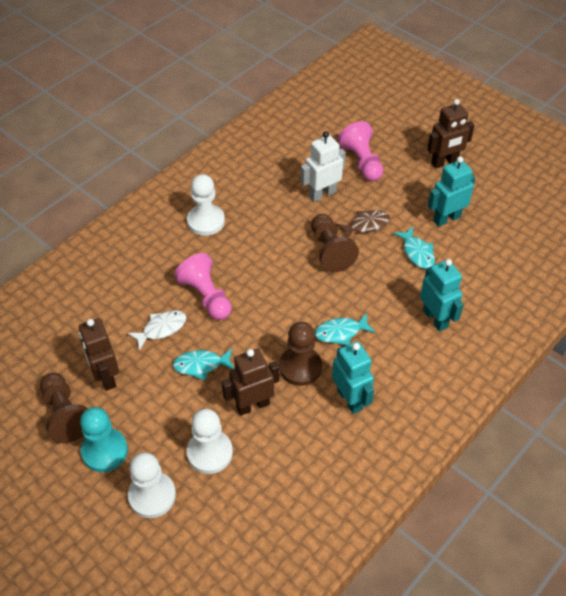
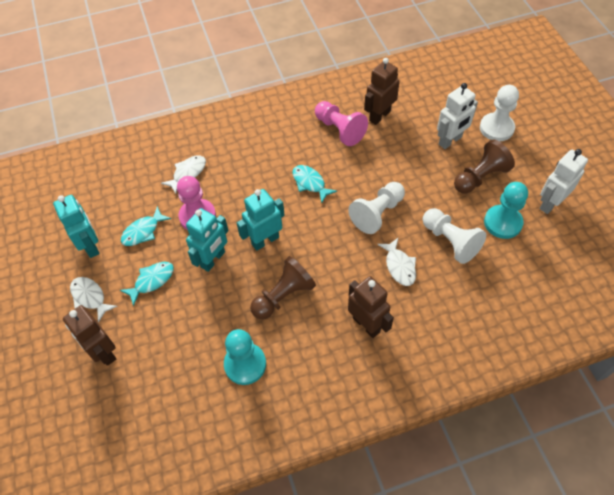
brown fish: [336,210,390,237] = 1 -> none = 0
brown pawn: [40,373,88,443] [279,322,322,386] [311,214,359,272] = 3 -> [250,256,316,319] [454,139,515,193] = 2
turquoise pawn: [80,407,128,472] = 1 -> [224,329,266,385] [484,182,528,239] = 2
white fish: [127,310,187,351] = 1 -> [70,277,118,322] [161,155,206,194] [377,238,416,286] = 3
white robot: [300,131,346,202] = 1 -> [437,83,478,149] [539,149,588,214] = 2

